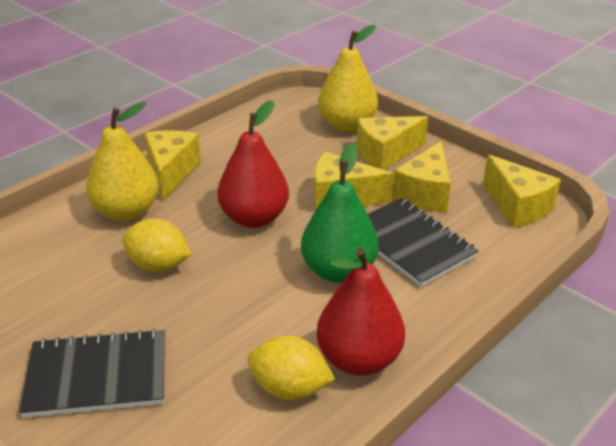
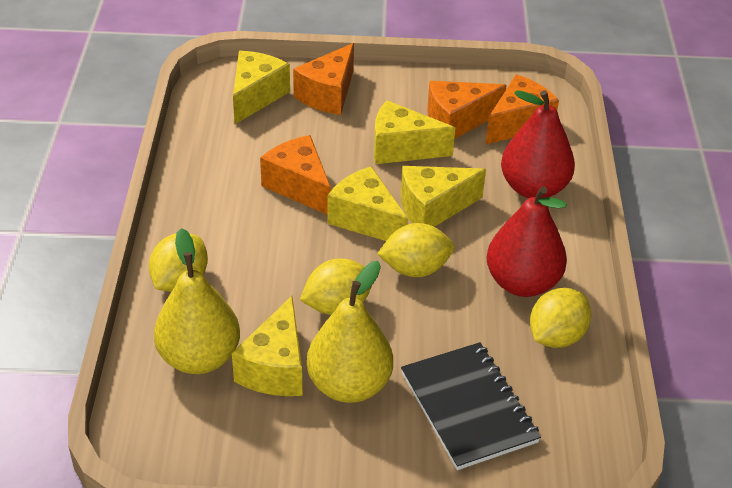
black notebook: [19,328,165,418] [368,198,479,287] = 2 -> [401,342,541,470] = 1
green pear: [301,143,379,283] = 1 -> none = 0
orange cheese: none = 0 -> [260,135,331,215] [293,43,354,115] [427,81,507,139] [485,74,559,145] = 4
yellow lemon: [122,218,191,272] [247,336,335,400] = 2 -> [149,233,208,292] [300,259,372,315] [377,223,454,277] [530,288,591,348] = 4

